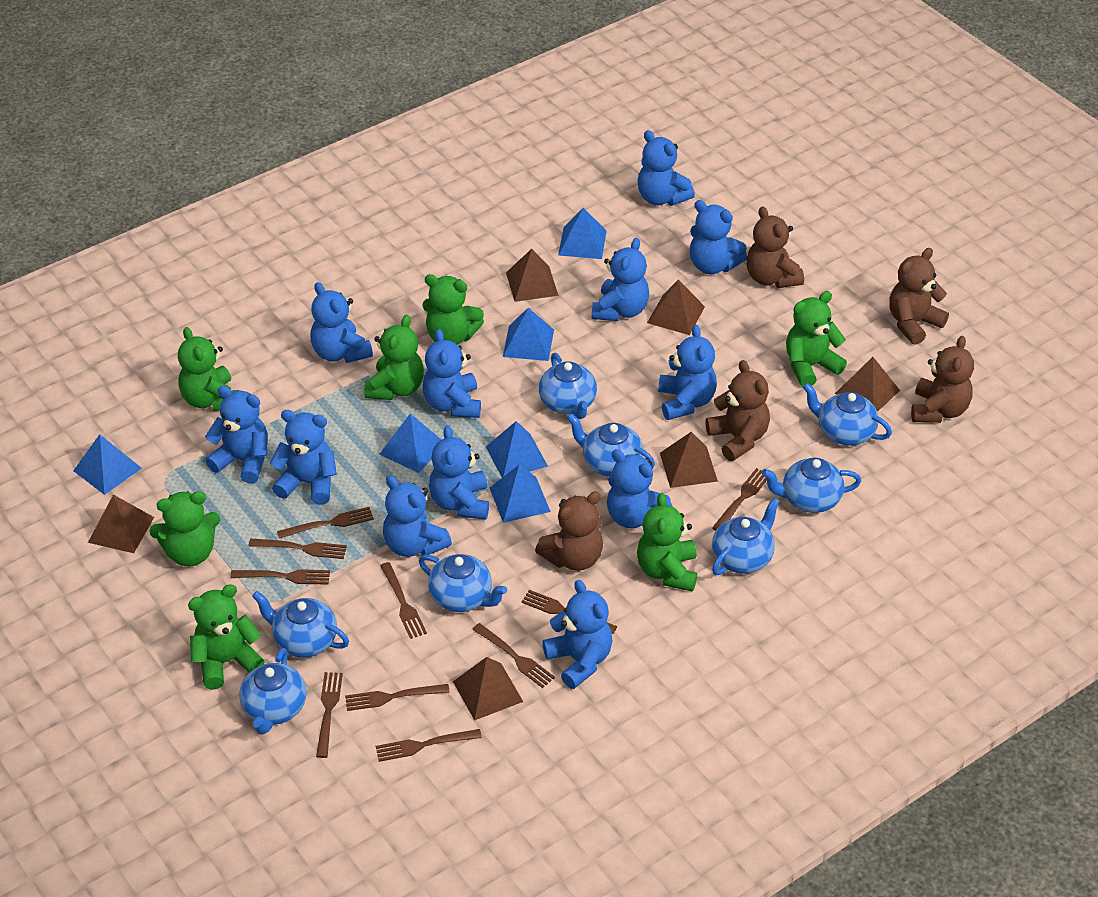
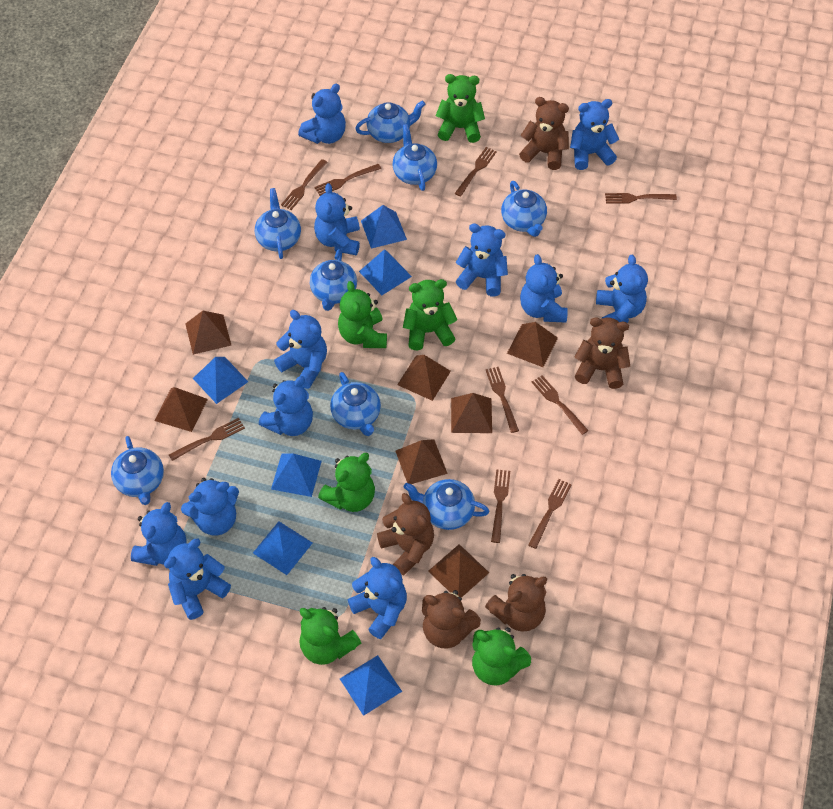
brown fork: [230,569,330,585] [249,539,347,559] [277,507,374,539] [316,672,343,758] [345,684,450,711] [376,729,482,762] [380,562,427,639] [472,623,555,688] [521,590,617,634] [712,468,767,531] = 10 -> [169,418,245,461] [281,159,328,210] [314,164,381,196] [455,147,497,197] [486,367,519,433] [491,469,510,543] [528,479,572,549] [532,375,589,435] [605,193,677,204] = 9
brown pyramid: [88,495,154,553] [453,657,523,721] [506,249,559,302] [647,280,705,335] [660,432,718,488] [835,357,900,412] = 6 -> [154,387,208,432] [185,311,232,355] [396,439,448,484] [397,355,451,401] [428,544,489,598] [451,393,492,433] [507,322,558,367] = 7
green teddy bear: [149,491,220,567] [178,327,239,411] [188,584,265,690] [364,315,424,400] [422,274,484,345] [637,493,697,592] [786,291,847,387] = 7 -> [299,607,361,665] [318,453,375,512] [338,281,387,348] [403,279,457,351] [436,74,485,143] [472,627,531,686] = 6

